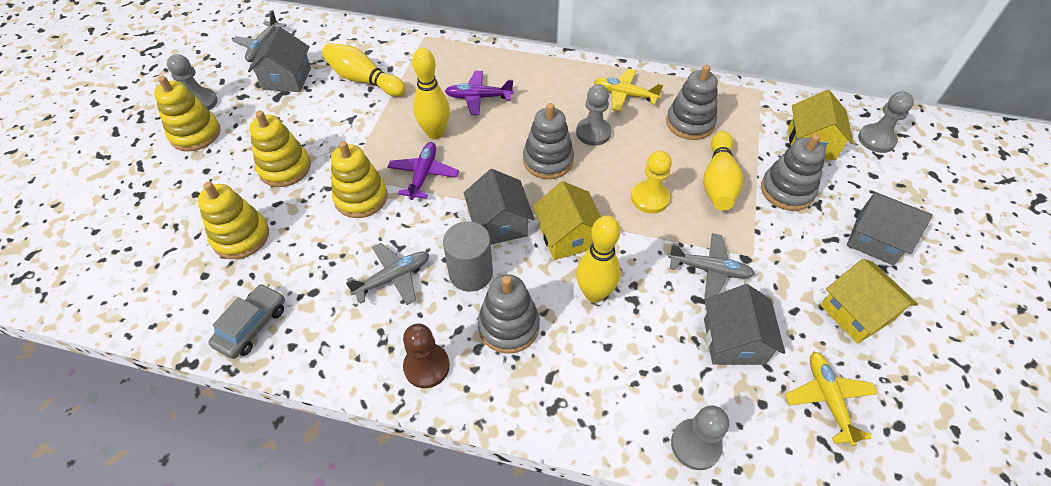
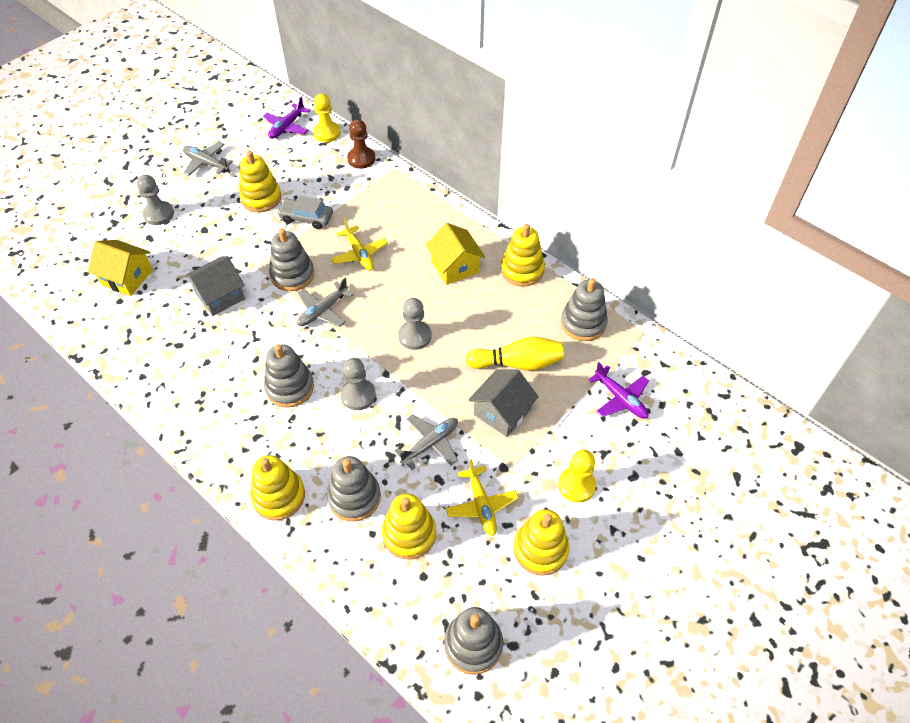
grey cylinder: [443,221,493,292] = 1 -> none = 0
grey house: [248,27,311,92] [464,169,535,245] [704,284,785,365] [847,190,933,265] = 4 -> [184,256,245,316] [468,370,539,437] = 2
grey pawn: [167,54,217,110] [576,84,612,146] [671,405,729,470] [858,91,914,153] = 4 -> [137,175,174,225] [341,358,376,410] [398,298,432,350] = 3
grey stacking toy: [478,274,540,354] [523,103,574,179] [666,65,718,140] [761,134,826,211] = 4 -> [264,344,314,408] [269,229,314,291] [327,456,381,522] [444,607,503,675] [561,278,608,341] = 5
yellow bowling pin: [322,43,406,97] [412,48,450,139] [576,215,621,303] [703,131,743,211] = 4 -> [465,337,564,371] = 1
yellow house: [533,181,601,260] [788,90,854,160] [821,259,918,344] = 3 -> [88,240,153,296] [426,223,485,285] = 2
yellow pawn: [631,151,672,214] = 1 -> [313,93,341,142] [558,450,596,503] = 2
yellow stacking toy: [154,76,221,151] [198,182,269,259] [249,111,311,187] [331,141,388,218] = 4 -> [239,151,282,212] [250,455,305,521] [382,494,436,559] [501,224,545,286] [514,509,569,576] = 5

